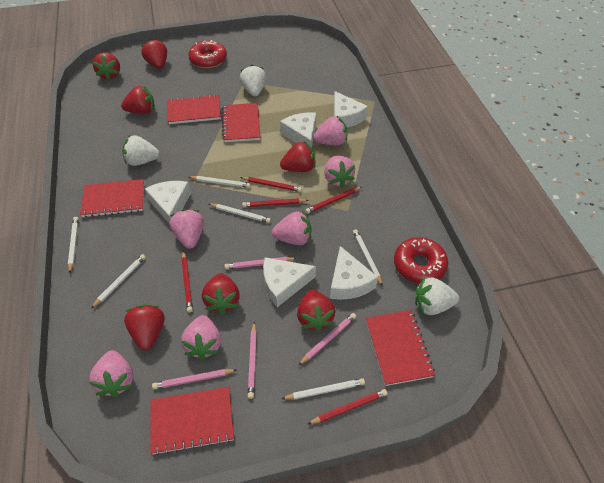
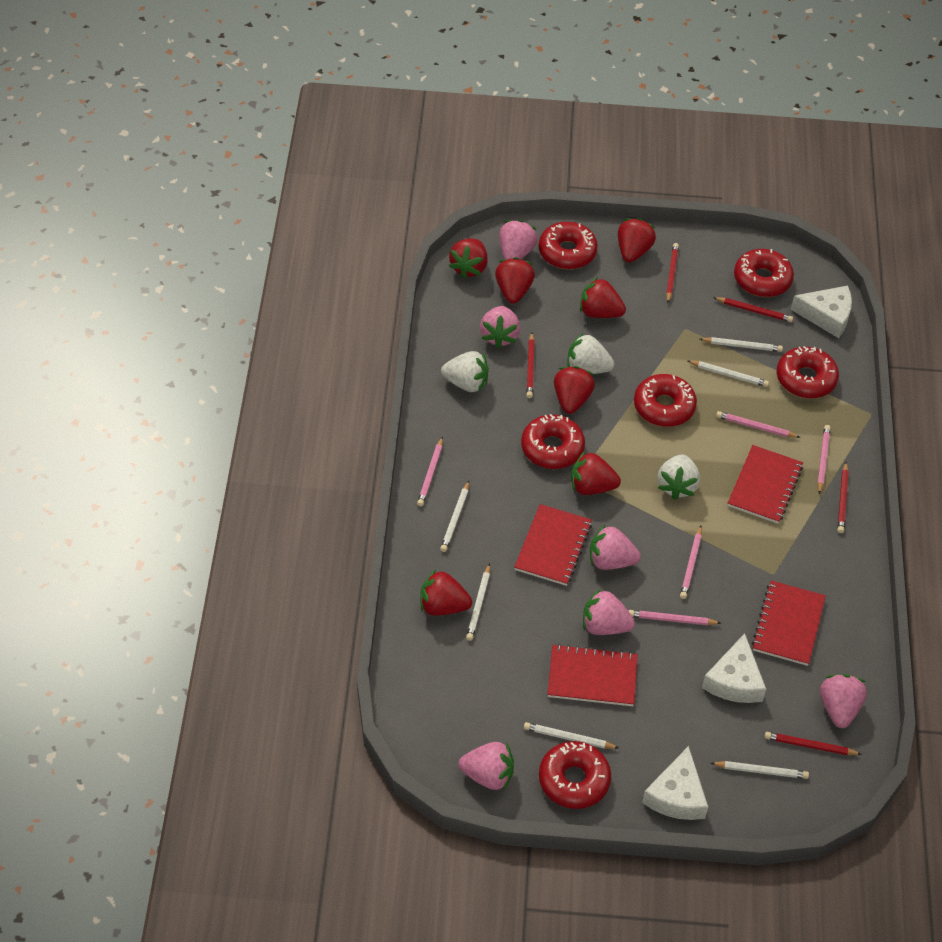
pink pencil: [152,369,236,389] [225,257,297,269] [248,322,257,399] [299,313,356,365] = 4 -> [417,436,443,506] [629,610,721,625] [680,526,702,599] [716,411,801,438] [817,425,831,494] = 5
red donut: [188,40,227,68] [394,237,448,284] = 2 -> [521,414,585,469] [539,222,598,269] [539,741,611,809] [634,374,697,427] [734,249,794,297] [777,346,839,398] = 6
red notebook: [80,179,144,218] [150,387,234,455] [168,94,221,124] [222,103,260,142] [366,310,435,386] = 5 -> [514,504,592,586] [548,644,638,706] [728,445,803,524] [752,581,826,666] = 4
white cheese: [145,181,191,224] [263,257,316,307] [280,112,316,148] [330,246,378,300] [334,91,368,128] = 5 -> [642,746,708,820] [702,633,766,703] [791,286,852,338] = 3

